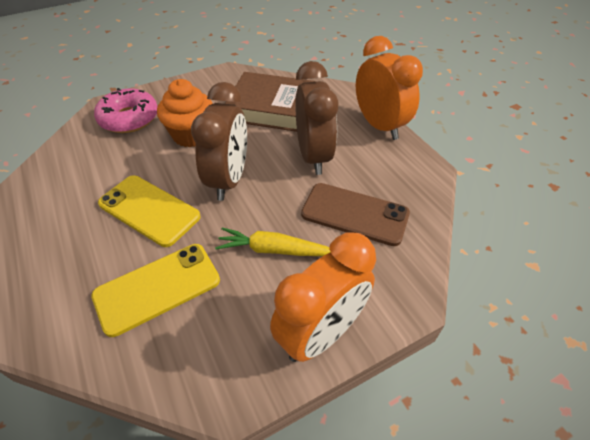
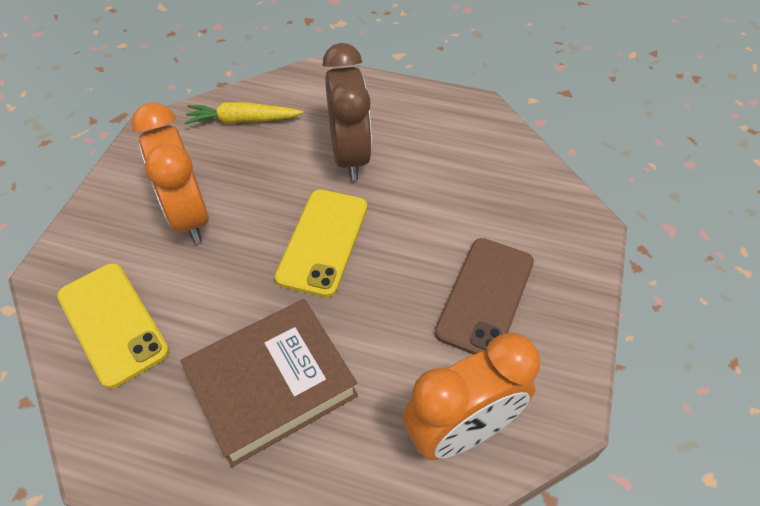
brown clock: [191,82,247,201] [295,61,338,175] = 2 -> [323,43,372,181] = 1
orange cupcake: [157,79,213,147] = 1 -> none = 0
pink donut: [94,88,158,133] = 1 -> none = 0

